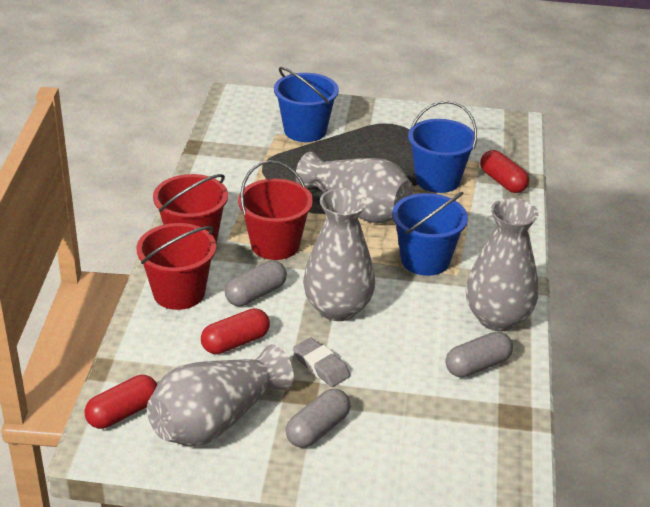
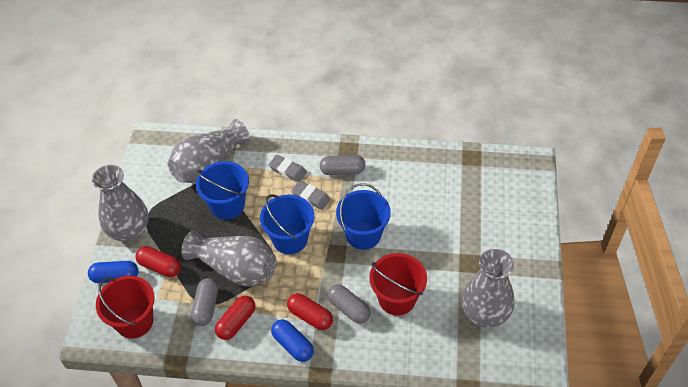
blue capsule: none = 0 -> [88,261,138,283] [271,319,314,362] = 2
grey eraser: [293,338,350,387] = 1 -> [269,155,307,182] [291,181,330,210] = 2
red bucket: [136,223,216,310] [153,174,228,243] [238,160,313,260] = 3 -> [96,276,155,339] [369,253,427,316] = 2

